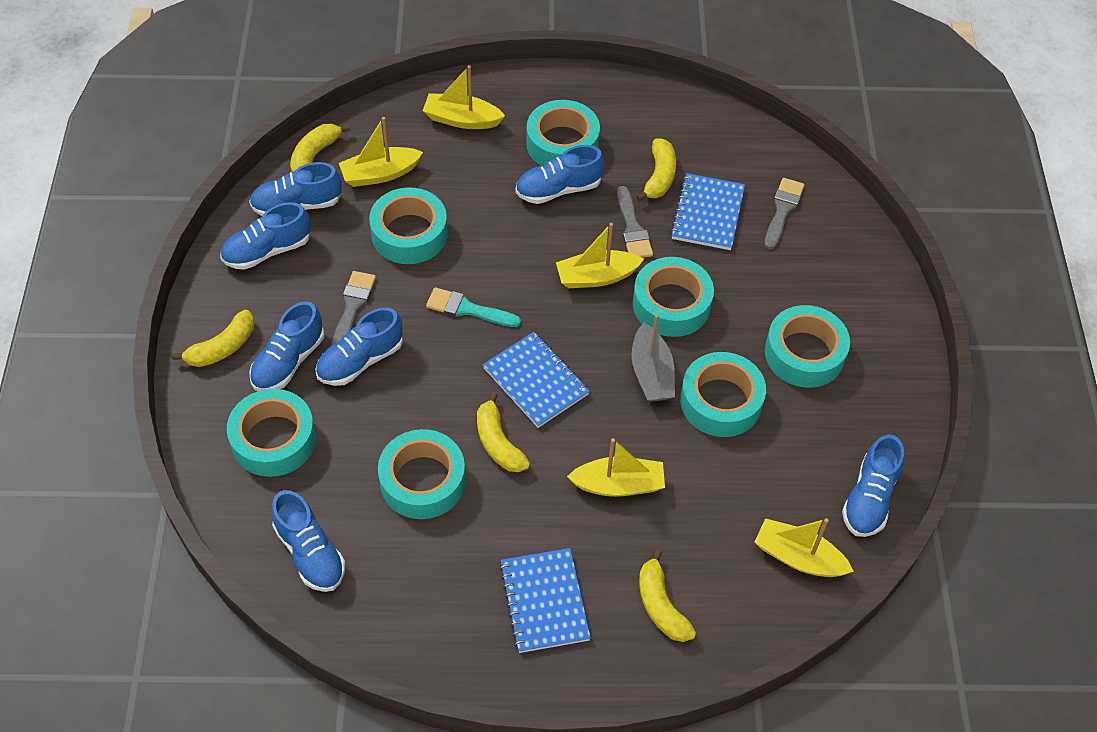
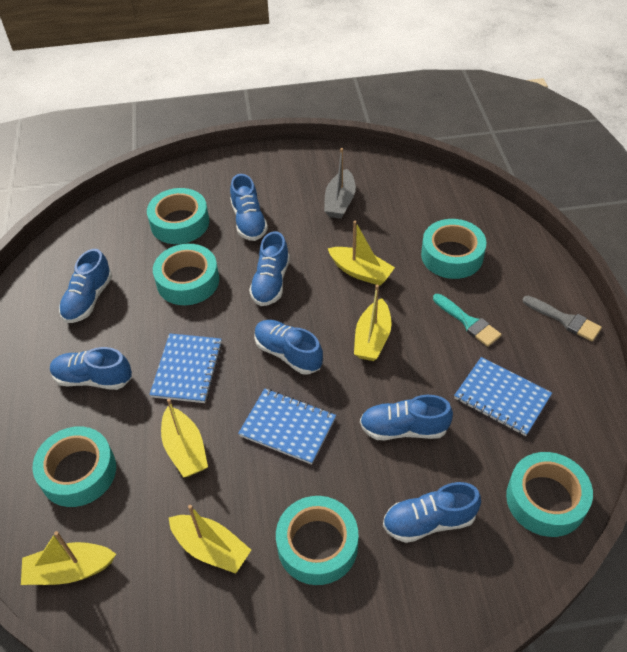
grey brush: [332,271,376,345] [617,186,653,258] [764,178,804,249] = 3 -> [523,296,602,341] = 1
turquoise tape: [227,389,316,477] [369,187,448,264] [378,429,466,519] [526,100,600,166] [633,257,714,337] [680,352,766,437] [765,305,850,388] = 7 -> [33,426,116,507] [147,188,209,244] [153,244,219,305] [276,496,358,585] [421,219,487,279] [506,452,593,537] = 6
yellow banana: [172,310,254,367] [290,124,350,172] [477,392,530,472] [636,138,676,202] [639,549,696,642] = 5 -> none = 0

